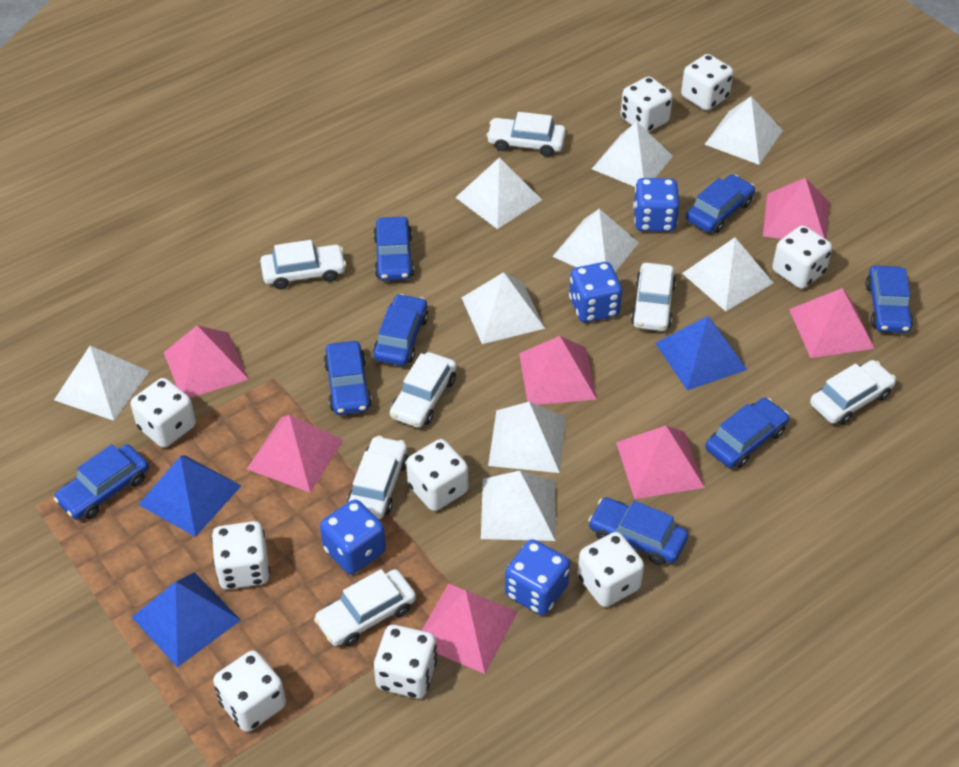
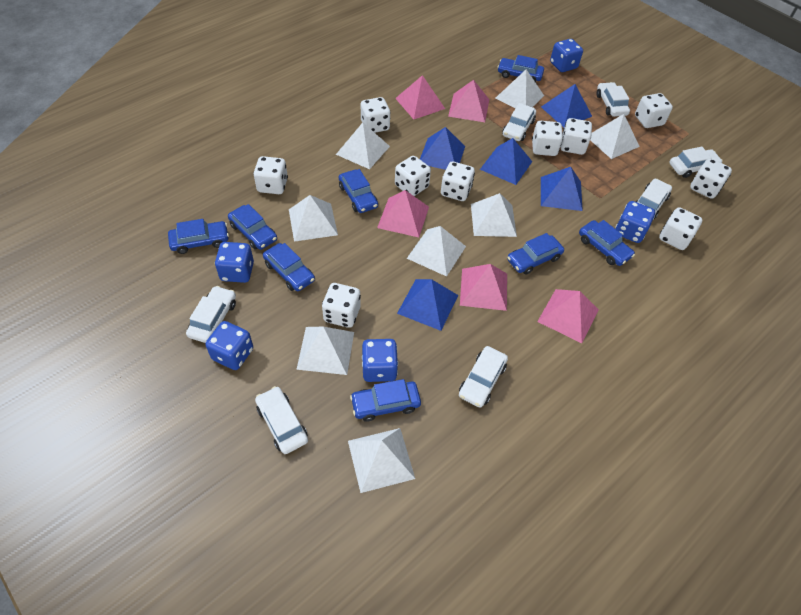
blue dice: [320,499,386,574] [505,539,570,615] [569,262,622,322] [633,178,680,232] = 4 -> [205,321,253,370] [215,242,254,283] [362,339,398,382] [550,39,583,72] [615,201,655,243] = 5
blue pyramid: [132,572,241,667] [138,455,241,537] [655,316,747,391] = 3 -> [397,279,458,331] [420,127,465,170] [480,138,532,185] [541,84,592,127] [541,167,583,211] = 5
pink pyramid: [163,325,248,398] [247,415,343,492] [421,583,518,674] [519,336,597,405] [616,426,705,499] [763,178,829,240] [789,288,875,358] = 7 -> [377,190,429,237] [395,75,445,119] [448,80,489,122] [460,264,507,311] [537,289,599,343] = 5
white dice: [131,378,196,448] [211,521,270,590] [213,651,286,732] [374,625,437,698] [406,439,468,511] [578,532,644,607] [621,76,673,132] [681,54,733,111] [772,225,832,289] = 9 -> [253,156,288,194] [322,283,361,328] [361,97,391,133] [395,156,431,196] [441,161,475,201] [532,121,563,156] [561,118,592,155] [635,93,673,128] [659,207,702,250] [690,158,732,199] = 10
white pyramid: [54,346,149,421] [455,157,542,229] [462,272,545,344] [481,471,555,541] [488,402,566,473] [552,209,639,272] [592,121,673,187] [682,238,773,311] [704,96,783,165] = 9 -> [289,195,338,242] [296,327,354,375] [336,122,390,169] [348,428,415,493] [407,226,466,277] [471,193,517,237] [495,69,544,108] [590,114,640,159] = 8

